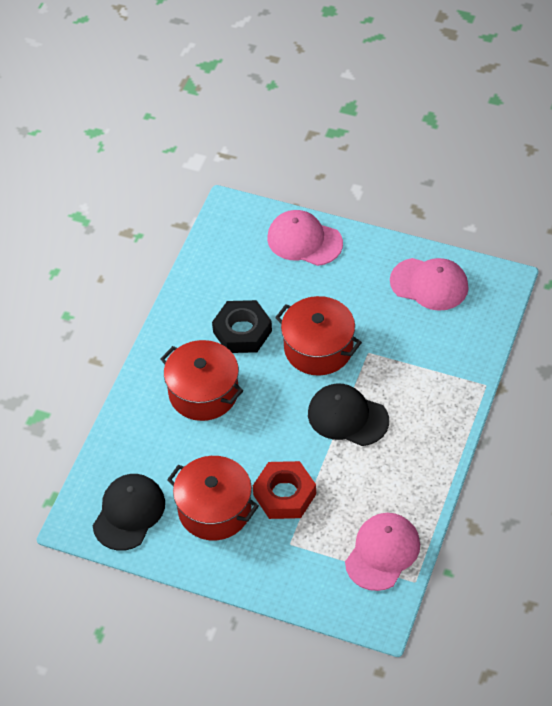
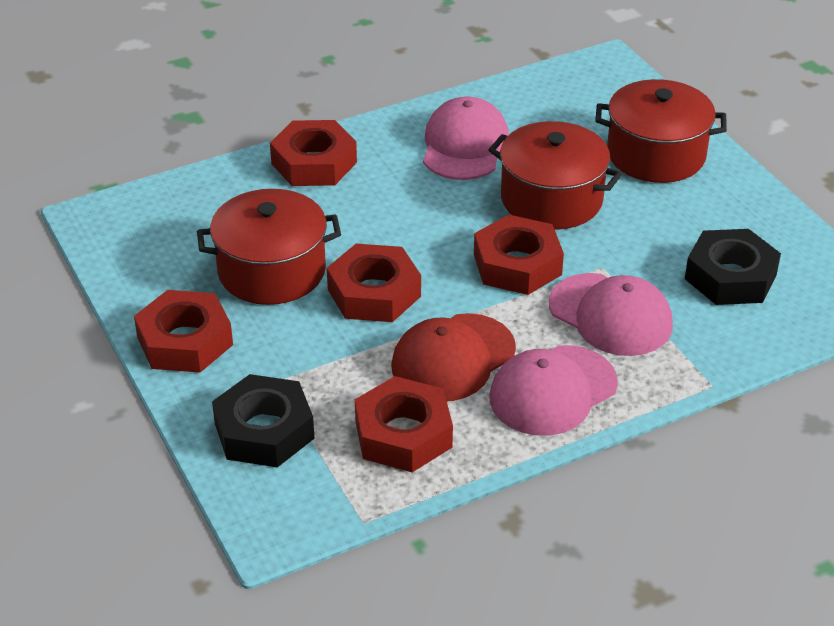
black cap: [93,474,165,551] [308,384,389,446] = 2 -> none = 0
black nut: [212,300,272,353] = 1 -> [212,374,315,467] [685,229,781,305] = 2
red cap: none = 0 -> [391,313,516,401] = 1
red nut: [253,461,316,519] = 1 -> [134,290,233,373] [270,120,357,186] [327,243,421,322] [355,376,453,472] [474,214,564,295] = 5

